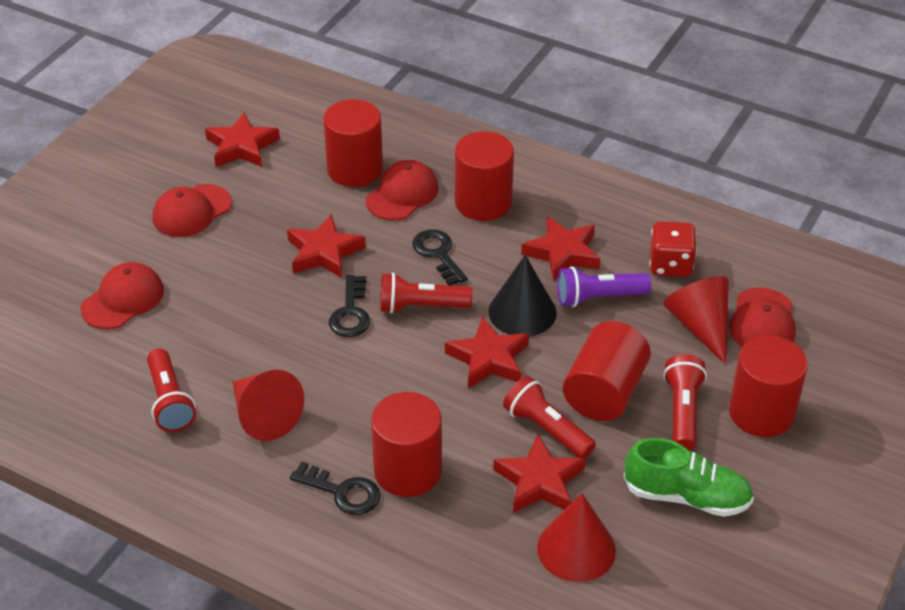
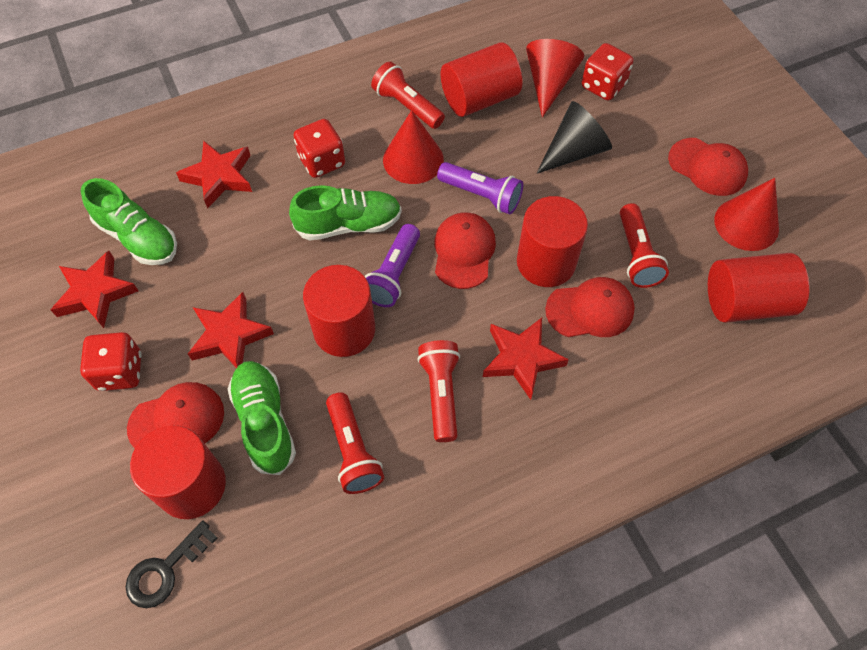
black key: [290,461,380,515] [329,275,370,337] [412,229,468,285] = 3 -> [125,520,218,608] = 1
green shoe: [624,438,754,517] = 1 -> [81,178,177,265] [228,361,296,475] [289,185,402,241] = 3
purple flashlight: [557,267,651,307] = 1 -> [365,224,420,307] [437,162,523,214] = 2
red dice: [649,221,697,277] = 1 -> [80,332,142,391] [293,119,345,178] [582,43,633,101] = 3
red star: [205,112,280,167] [287,214,366,278] [445,316,529,388] [493,434,586,513] [521,216,600,281] = 5 -> [51,251,139,328] [176,141,252,208] [188,292,274,368] [483,318,569,400] = 4

